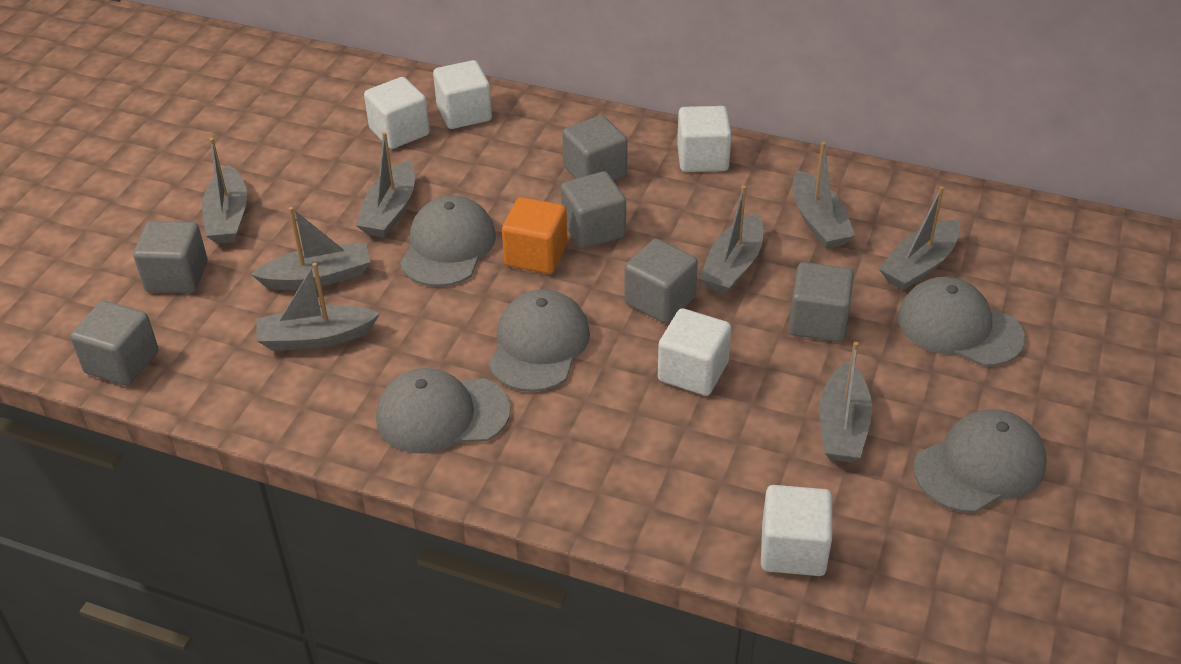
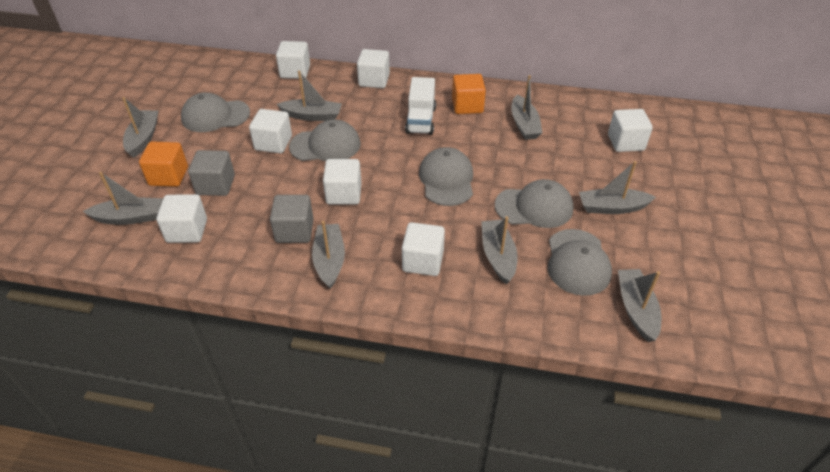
grey cube: [70,301,159,386] [133,221,207,293] [561,171,626,249] [562,115,627,181] [624,239,698,323] [789,262,854,342] = 6 -> [188,150,235,196] [270,195,314,243] = 2
orange cube: [502,197,568,274] = 1 -> [139,142,188,187] [452,74,486,114] = 2
white cube: [364,77,430,149] [433,60,492,129] [658,308,731,396] [677,106,732,172] [761,485,832,576] = 5 -> [157,194,207,243] [249,109,292,153] [276,41,310,79] [323,159,362,205] [357,49,390,88] [402,222,445,276] [608,109,653,152] = 7
white truck: none = 0 -> [405,77,436,135] = 1

